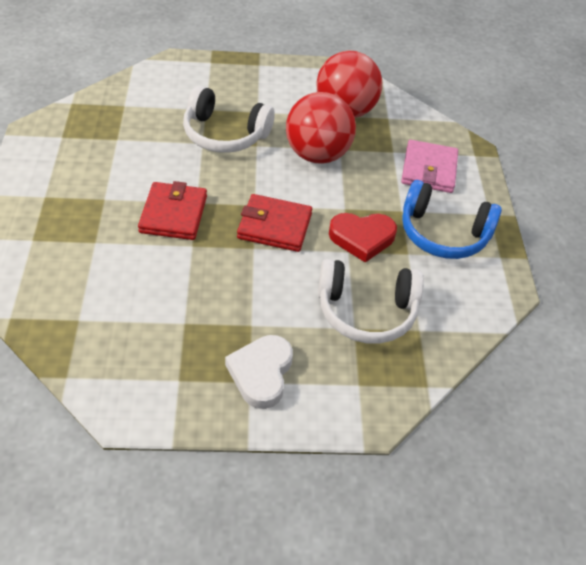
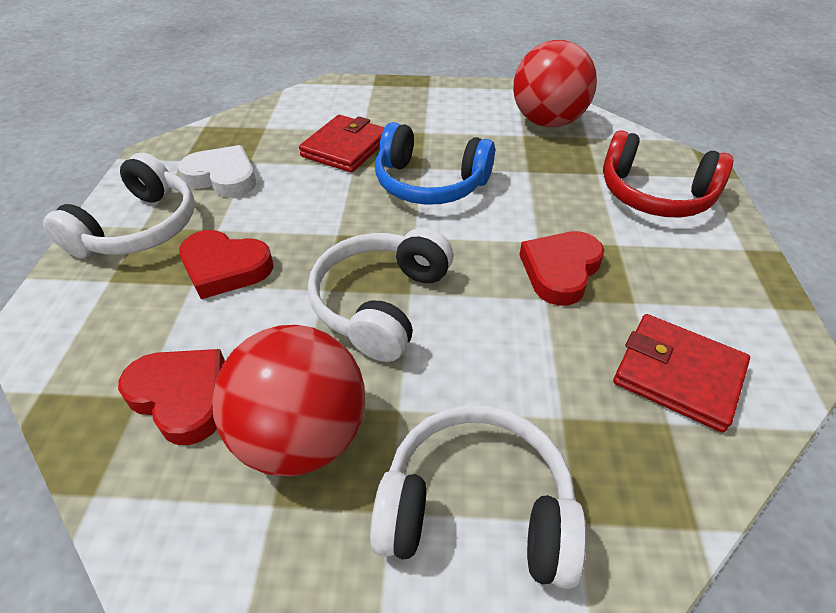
pink wallet: [401,140,458,193] = 1 -> none = 0
red headphones: none = 0 -> [603,130,733,218] = 1
red heart: [329,213,397,263] = 1 -> [118,349,225,445] [179,230,274,299] [519,231,604,306] = 3
white headphones: [183,86,275,153] [318,259,424,344] = 2 -> [43,152,195,258] [308,227,453,362] [370,405,587,589] = 3

